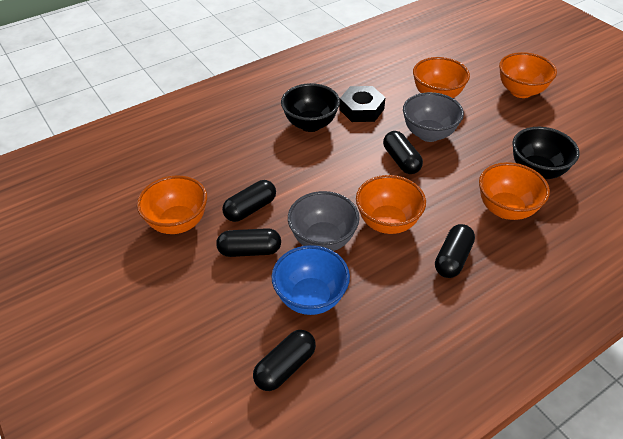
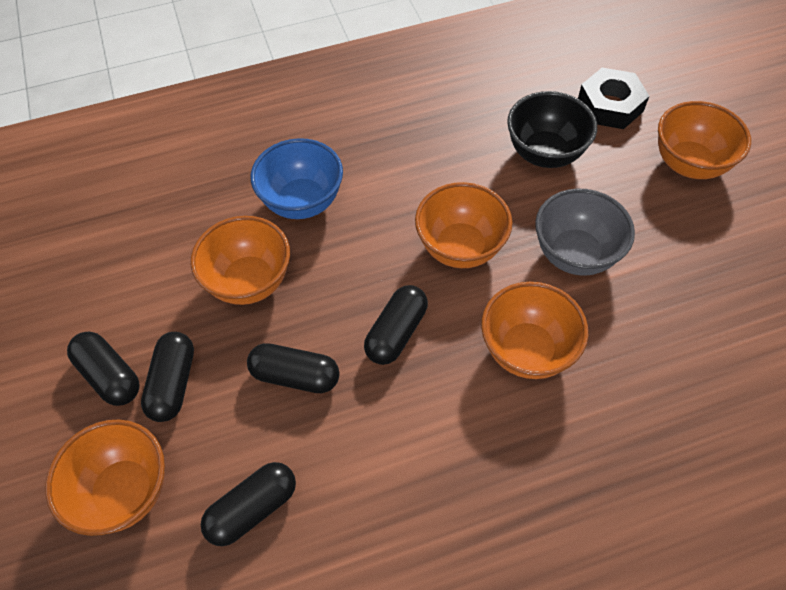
black bowl: [281,83,340,132] [512,127,580,179] = 2 -> [507,91,597,168] = 1
grey bowl: [288,191,360,251] [403,92,464,142] = 2 -> [535,188,635,276] = 1

